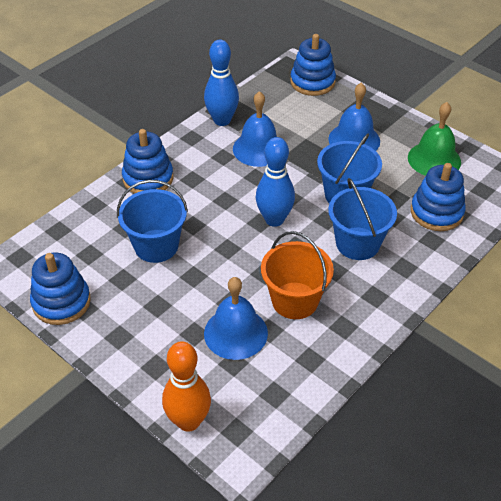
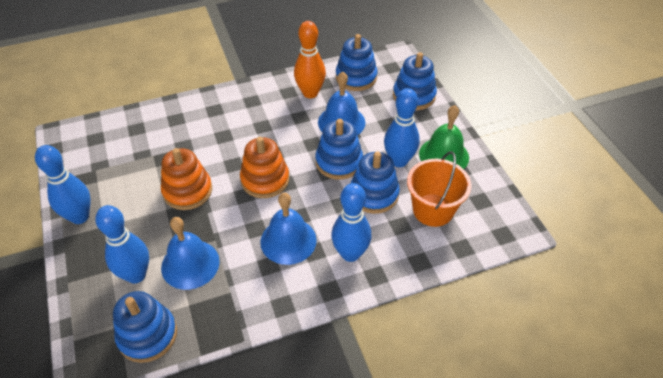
blue bowling pin: [204,40,239,126] [256,137,295,227] = 2 -> [35,145,91,224] [95,205,149,283] [331,183,372,262] [384,88,420,167] = 4
blue bucket: [117,180,188,263] [317,134,382,203] [328,178,397,260] = 3 -> none = 0
blue stacking toy: [30,253,91,325] [122,129,174,194] [290,34,336,96] [411,163,466,231] = 4 -> [113,291,177,363] [315,119,363,180] [336,34,378,91] [350,151,400,214] [393,52,437,110] = 5
orange stacking toy: none = 0 -> [161,148,212,210] [240,137,289,198] = 2

